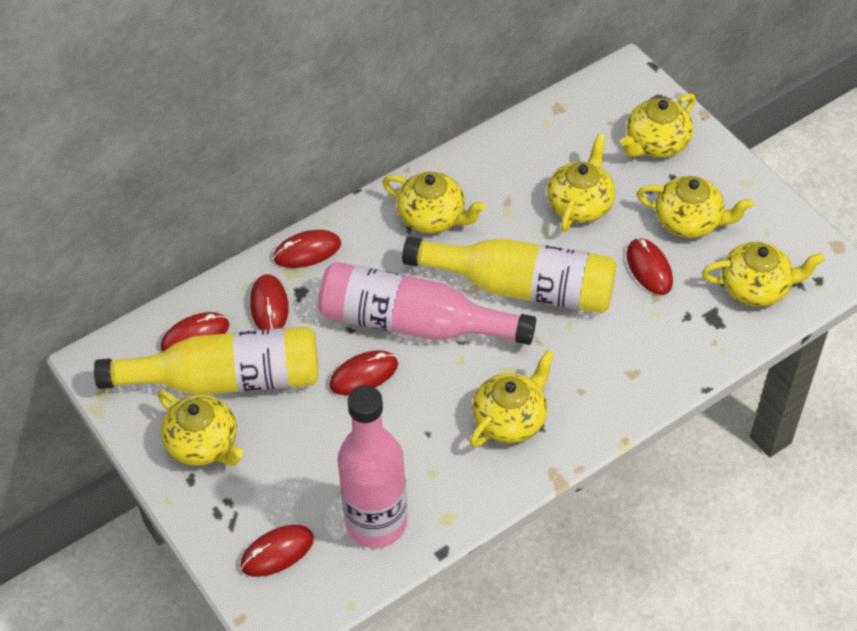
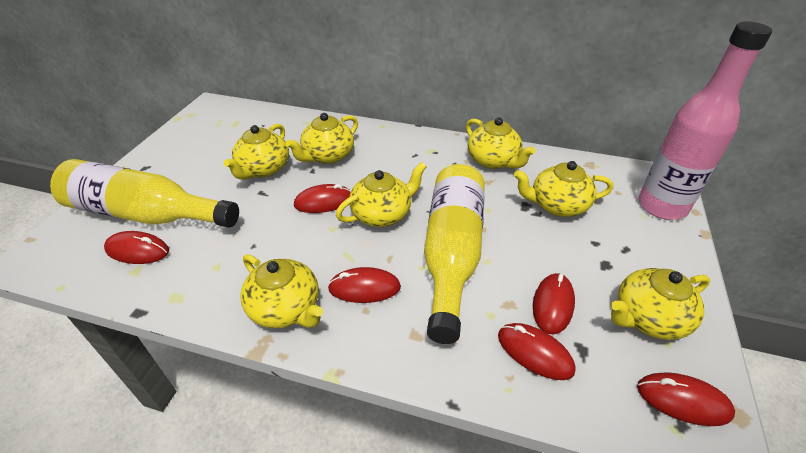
pink bottle: [318,262,536,345] [337,385,407,548] = 2 -> [639,22,772,220] = 1

